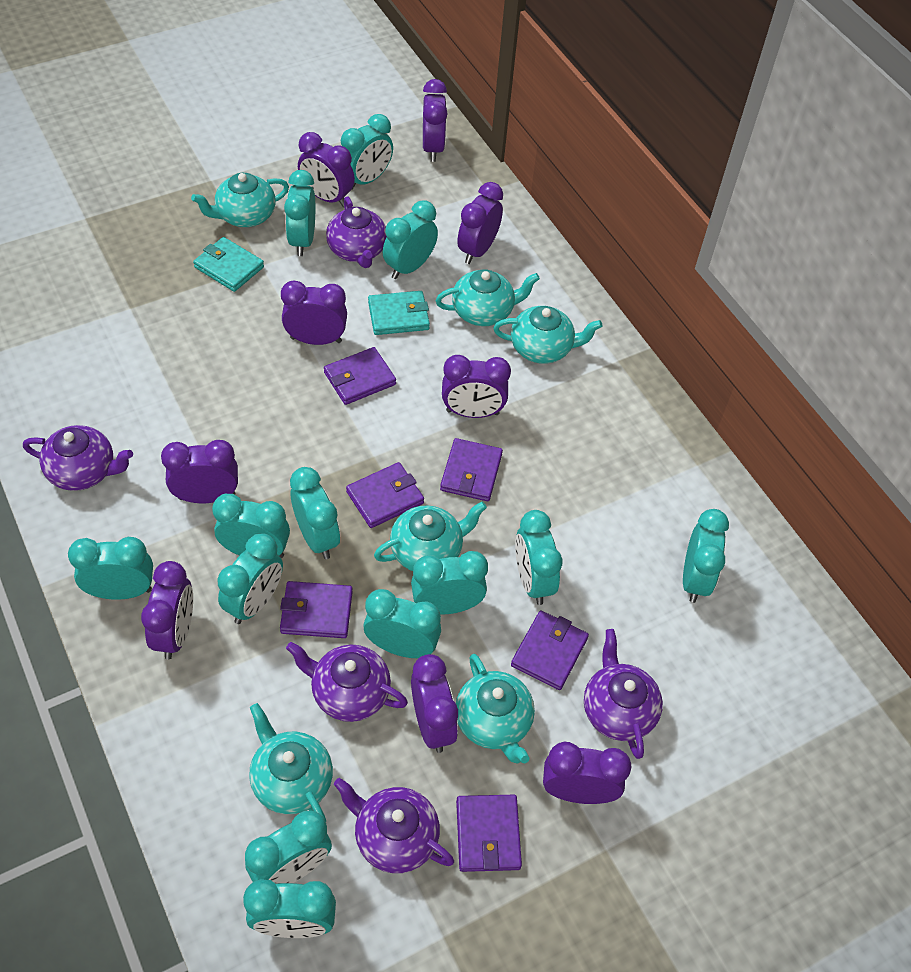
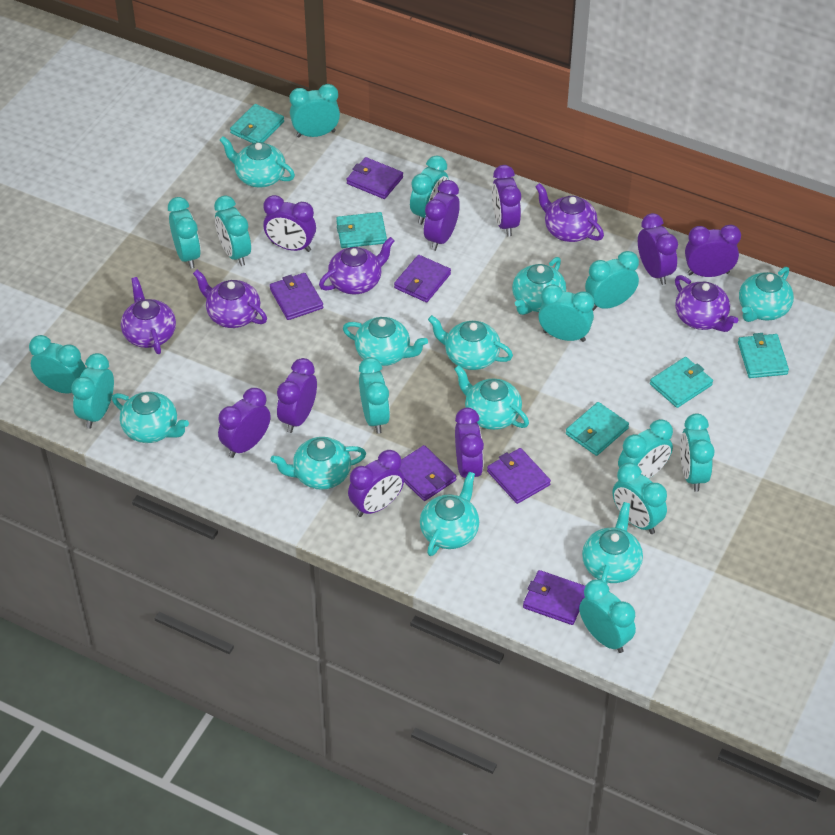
turquoise teapot: [191,173,289,227] [249,703,333,822] [374,502,487,571] [435,269,540,326] [456,654,535,764] [493,306,602,364] = 6 -> [112,392,189,443] [220,136,295,188] [270,437,366,490] [343,317,428,366] [420,472,479,556] [428,315,513,370] [454,365,529,430] [512,257,566,315] [582,502,643,583] [739,267,794,322] = 10
turquoise wallet: [193,237,264,292] [368,291,430,335] = 2 -> [230,104,284,143] [336,212,387,248] [566,402,629,456] [650,357,713,408] [738,333,789,378] = 5

